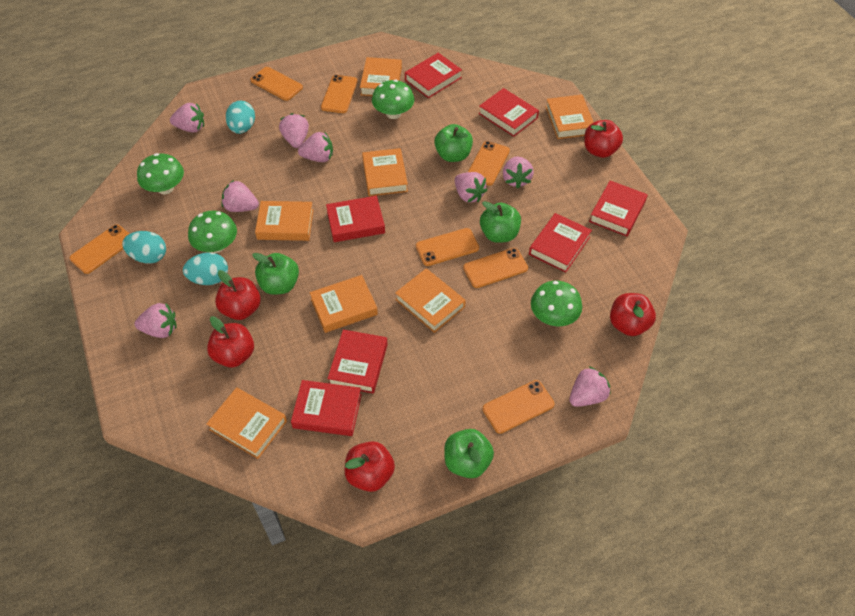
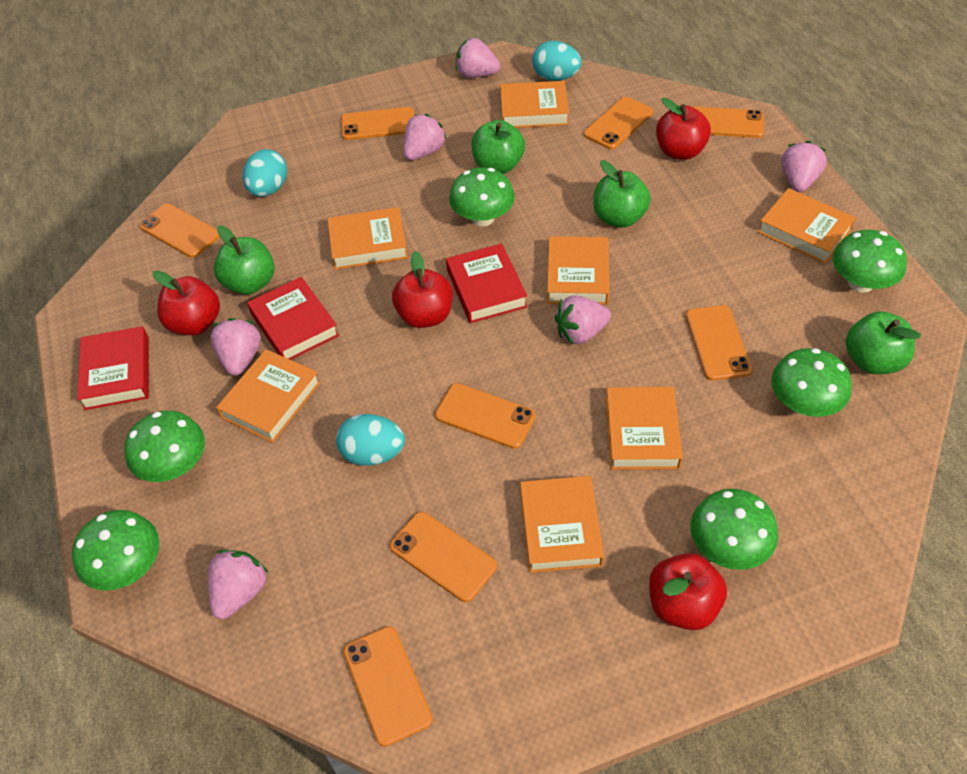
green mushroom: [137,153,184,195] [188,210,237,253] [372,80,414,119] [531,281,582,326] = 4 -> [72,510,159,591] [124,411,205,482] [449,167,515,226] [691,489,778,570] [771,348,852,417] [833,230,907,293] = 6
orange phone: [70,224,129,274] [250,67,303,101] [321,75,358,113] [416,228,479,266] [463,248,528,288] [468,141,510,186] [483,380,555,434] = 7 -> [139,204,220,258] [341,107,414,140] [343,626,433,747] [390,512,497,602] [435,383,536,449] [584,97,653,149] [686,305,752,381] [693,106,764,138] = 8
pink strawberry: [135,303,177,338] [170,103,204,133] [222,180,259,212] [279,113,309,148] [298,132,333,162] [455,172,487,203] [503,156,534,189] [569,366,610,407] = 8 -> [208,550,269,619] [210,318,261,376] [403,114,447,160] [456,38,500,78] [555,295,611,344] [781,141,827,192] = 6
red apple: [207,316,254,367] [215,270,261,320] [345,441,395,492] [584,120,623,158] [610,293,656,336] = 5 -> [153,270,220,335] [392,251,453,328] [649,553,727,630] [656,98,711,160] = 4
red book: [291,380,362,436] [326,196,385,242] [327,330,388,394] [405,53,462,98] [479,88,539,137] [529,213,592,273] [589,180,648,236] = 7 -> [77,326,149,410] [247,277,339,360] [446,244,527,323] = 3

